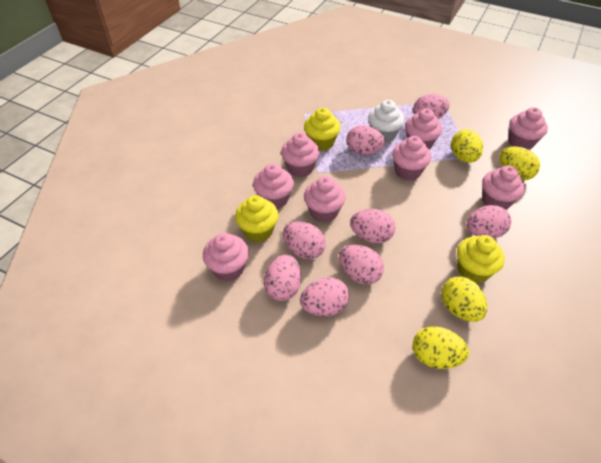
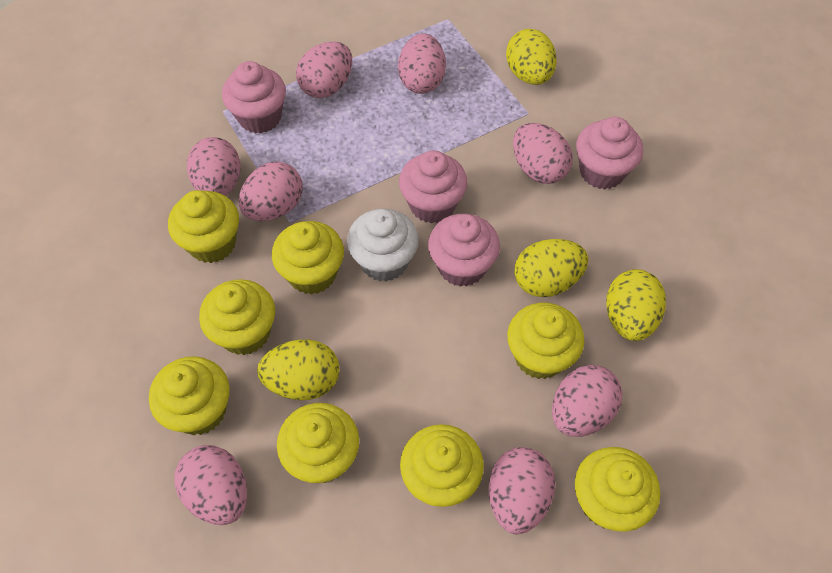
pink cupcake: [203,233,249,281] [253,163,294,209] [281,133,320,177] [304,176,346,222] [392,136,431,181] [405,109,442,150] [482,166,525,209] [509,107,548,150] = 8 -> [222,61,286,134] [399,150,467,224] [428,214,500,287] [576,117,643,189] = 4
yellow cupcake: [235,195,278,242] [304,108,341,151] [457,235,505,284] = 3 -> [149,356,230,435] [168,190,239,263] [199,279,275,355] [272,221,344,295] [277,403,359,483] [400,424,484,507] [507,303,584,379] [575,447,660,532] = 8

